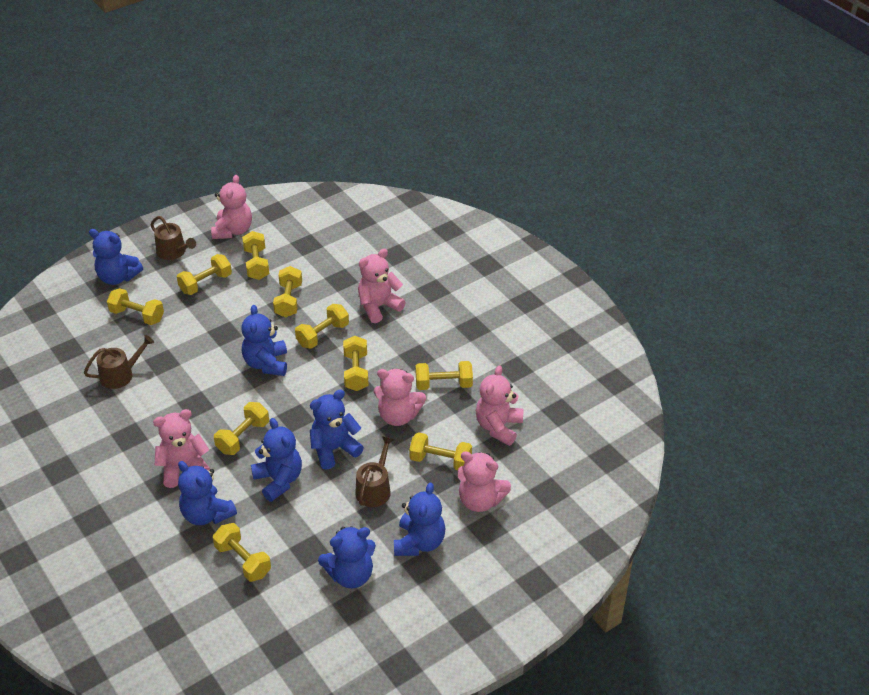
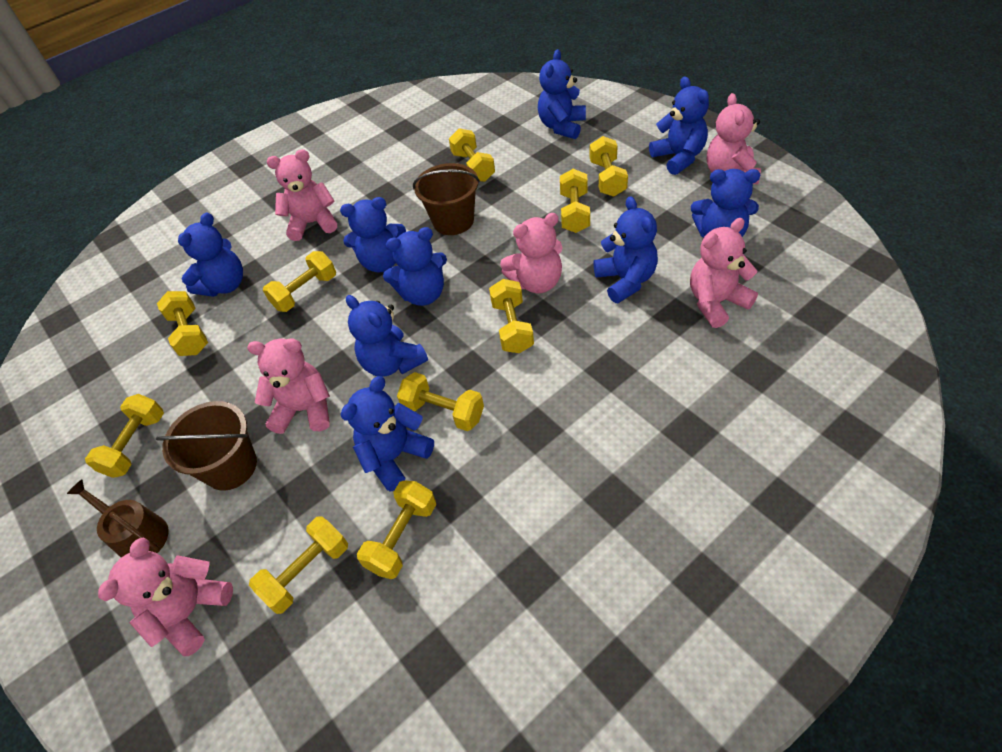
blue teddy bear: [89,229,143,285] [178,461,237,525] [241,305,287,376] [251,418,302,502] [310,390,364,470] [318,526,376,588] [394,483,445,556] = 7 -> [178,212,243,297] [340,197,406,273] [341,376,434,492] [346,295,428,377] [383,227,447,306] [538,49,586,139] [594,196,658,303] [649,77,709,175] [691,169,760,237] = 9
brown bucket: none = 0 -> [156,401,257,491] [413,163,480,235] = 2
brown watering can: [84,335,154,389] [151,216,196,260] [355,436,394,507] = 3 -> [67,479,169,558] = 1

